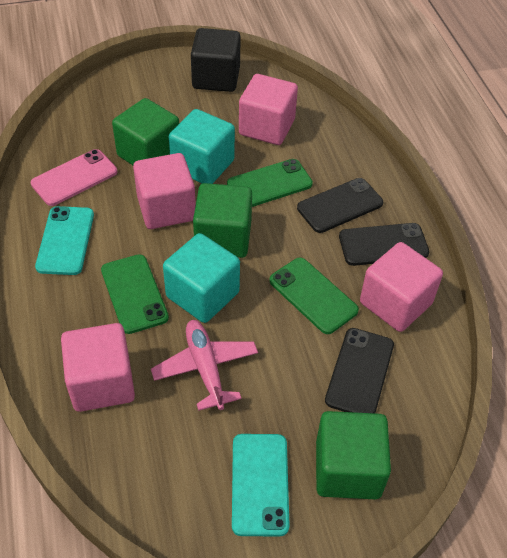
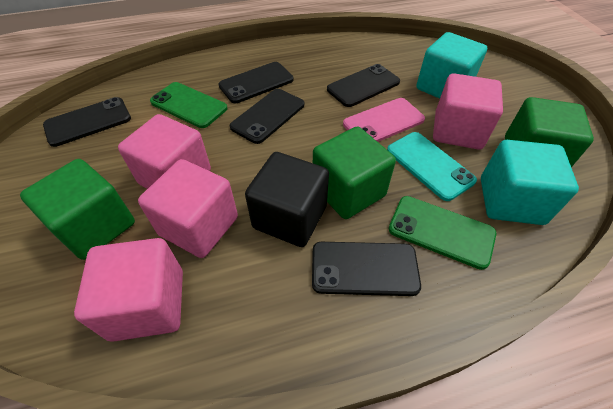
black phone: [297,178,383,233] [325,328,394,413] [339,223,429,266] = 3 -> [43,97,131,147] [218,62,294,103] [229,89,304,144] [312,242,421,296] [327,64,400,107] = 5
green phone: [101,254,169,334] [227,159,313,207] [269,258,359,334] = 3 -> [150,82,227,128] [389,196,496,270] = 2
pink plane: [151,320,258,411] = 1 -> none = 0
turquoise phone: [35,206,94,275] [232,434,290,536] = 2 -> [387,132,477,201] = 1

